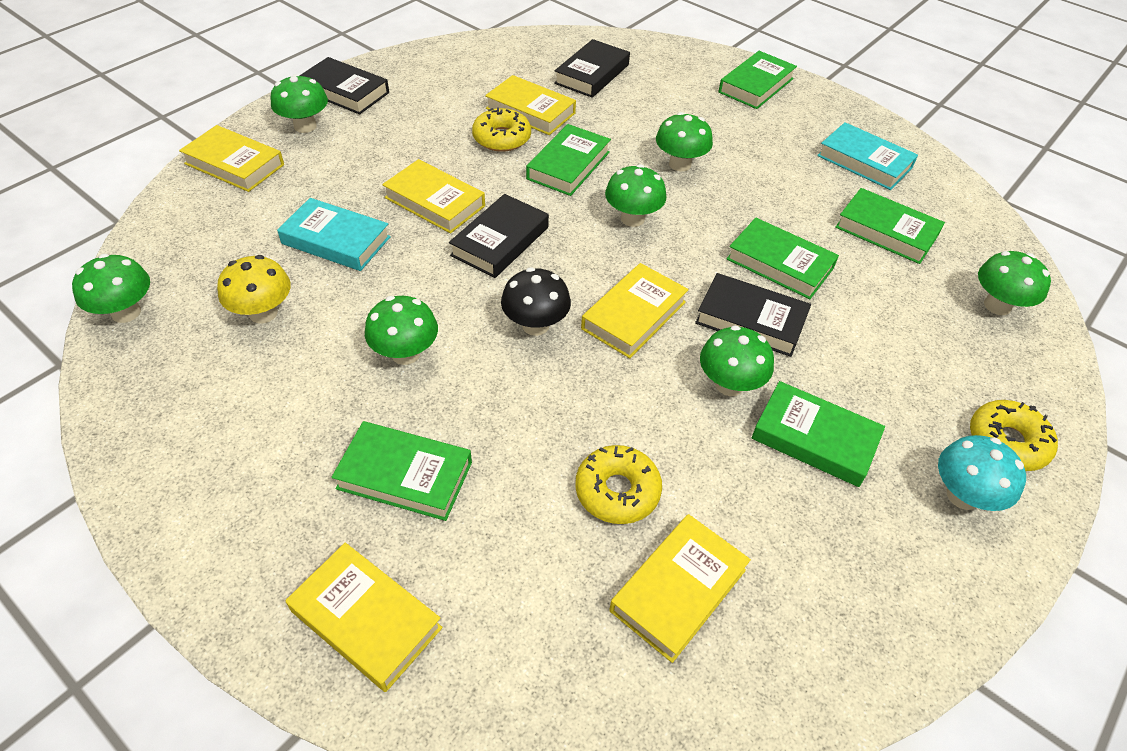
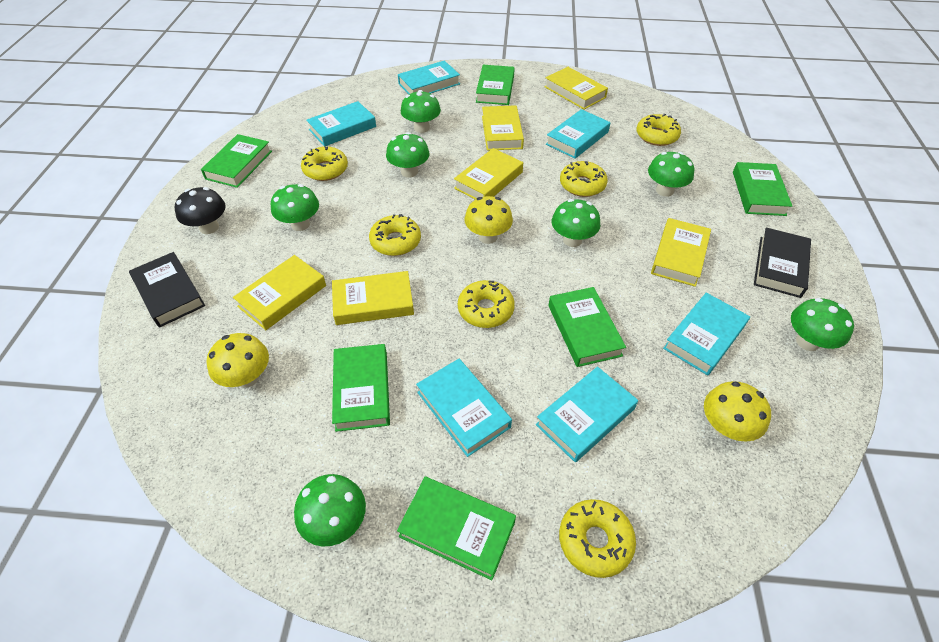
black book: [299,57,389,114] [449,194,549,278] [554,39,630,98] [695,273,811,357] = 4 -> [129,252,205,327] [754,228,811,298] = 2
turquoise book: [277,198,391,271] [817,122,918,190] = 2 -> [306,101,376,147] [398,61,460,94] [416,359,512,457] [536,367,638,462] [546,109,610,159] [663,293,750,376] = 6
turquoise mushroom: [938,435,1026,511] = 1 -> none = 0
yellow donut: [472,107,531,152] [575,445,662,524] [970,400,1058,471] = 3 -> [301,146,348,181] [369,214,421,256] [458,280,515,328] [559,499,636,578] [560,161,608,197] [637,114,681,146] = 6
yellow mushroom: [217,255,291,323] = 1 -> [207,333,269,388] [464,196,513,244] [704,381,771,442] = 3

